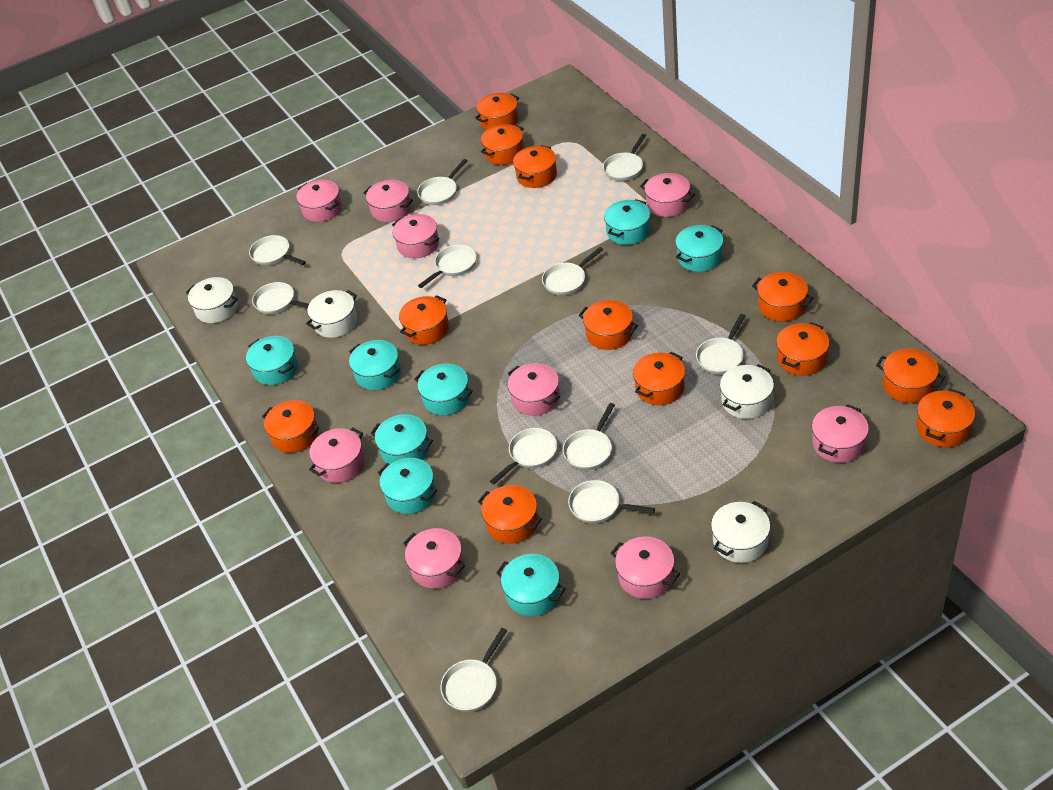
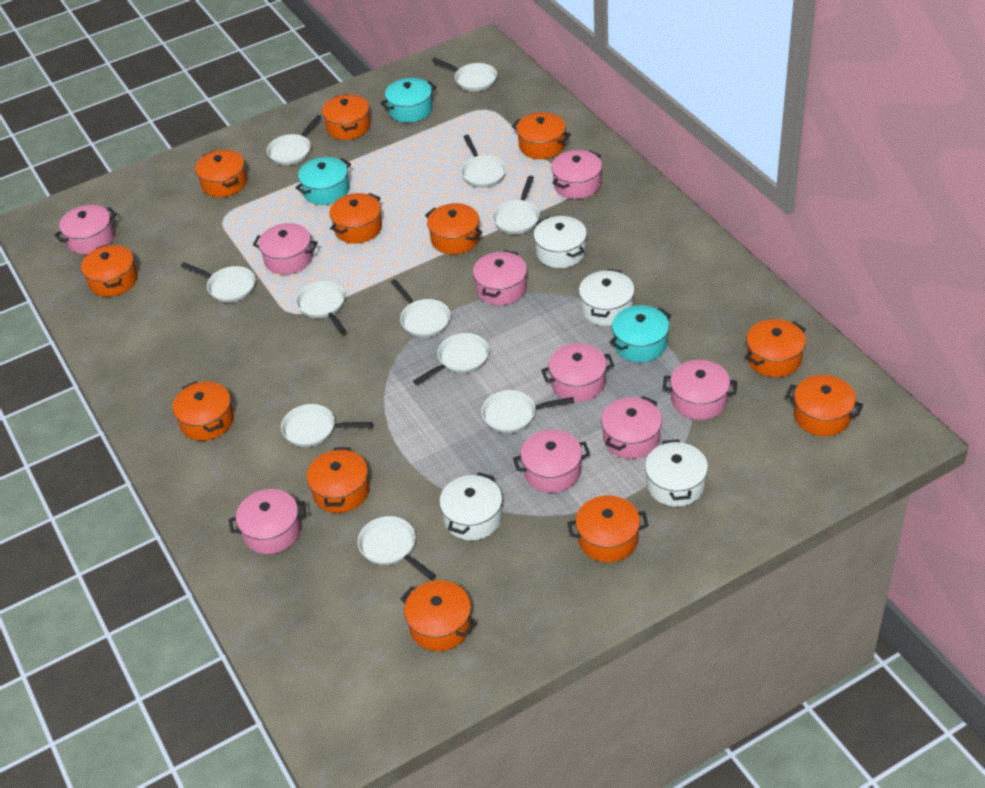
turquoise pot: [246,336,298,385] [349,340,401,390] [370,414,433,464] [378,458,437,514] [414,364,473,415] [496,554,565,616] [604,199,650,245] [675,225,723,272] = 8 -> [295,157,351,205] [381,78,436,123] [610,305,671,362] = 3

